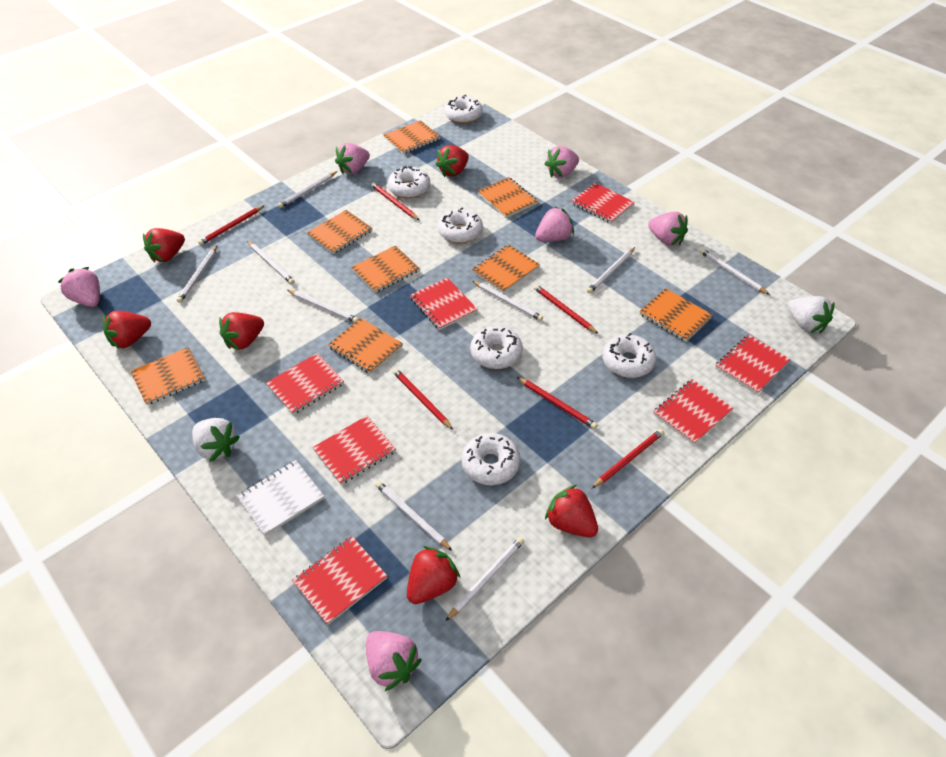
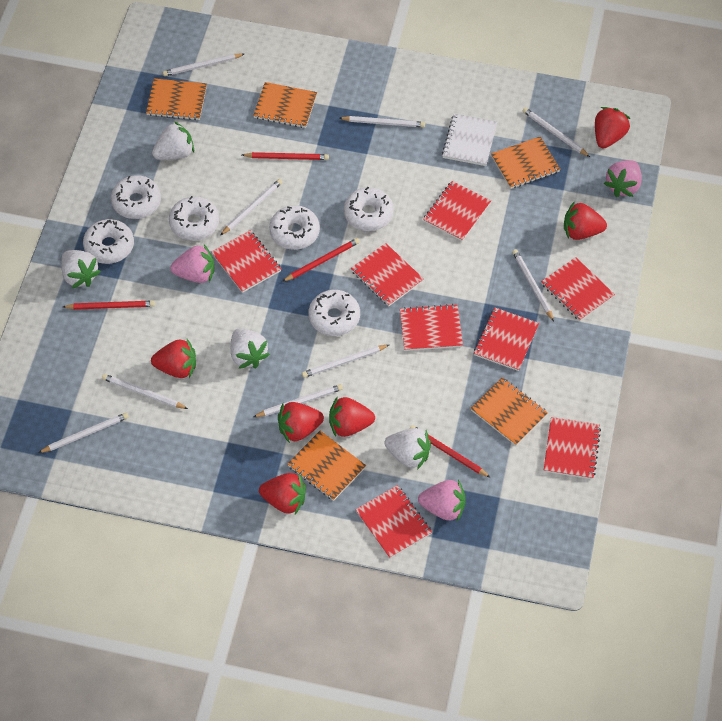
orange notebook: [131,347,205,405] [307,210,372,254] [328,318,403,374] [351,246,419,293] [384,120,440,154] [472,245,540,293] [477,177,538,218] [639,288,713,342] = 8 -> [146,78,207,120] [253,82,317,128] [287,431,366,501] [471,377,548,446] [491,136,560,189] = 5
pink strawberry: [58,267,100,307] [335,143,370,174] [366,631,422,691] [535,206,574,242] [544,146,579,178] [648,212,688,246] = 6 -> [170,244,214,283] [418,480,465,521] [604,160,642,197] = 3
red notebook: [266,353,344,415] [292,536,387,625] [313,415,396,485] [410,278,478,330] [572,183,635,223] [653,379,733,445] [715,334,791,394] = 7 -> [211,230,281,293] [351,243,424,306] [355,485,432,559] [400,304,463,351] [423,181,491,241] [474,308,539,371] [541,257,615,321] [544,417,601,479] = 8
red pencil: [198,206,264,245] [371,182,419,220] [393,368,453,430] [517,377,597,429] [534,284,598,334] [592,429,664,488] = 6 -> [63,301,155,310] [242,152,329,160] [282,238,360,282] [410,425,491,478] = 4
white strawberry: [192,418,240,462] [788,296,834,333] = 2 -> [61,250,101,288] [152,121,194,160] [231,329,270,369] [384,428,431,470] = 4

